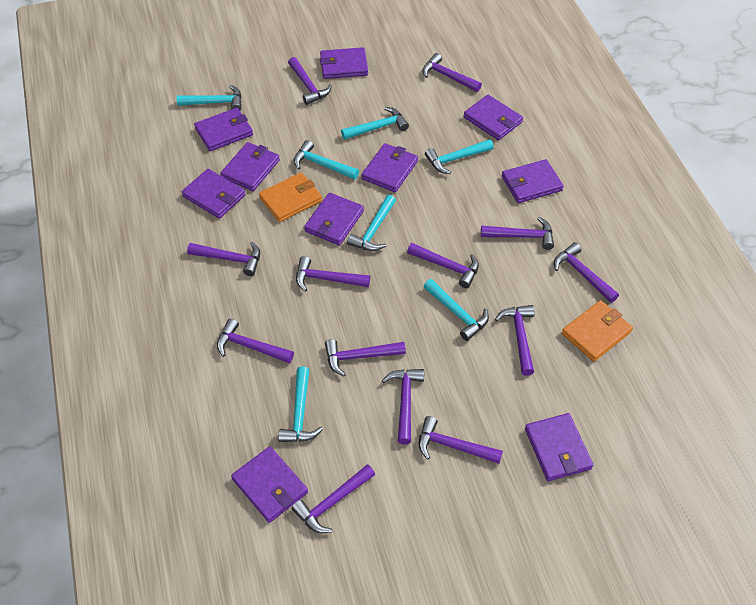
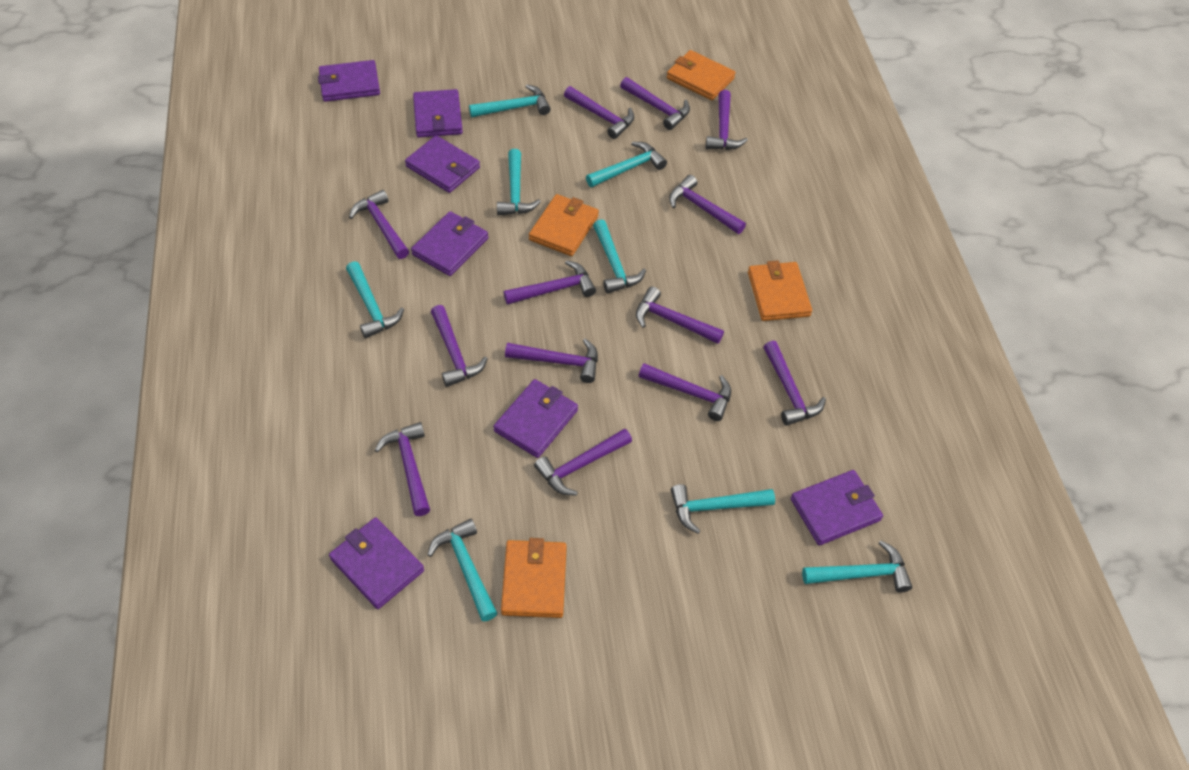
orange wallet: [259,173,322,222] [562,300,633,362] = 2 -> [501,538,567,618] [529,194,599,256] [667,50,736,100] [748,260,812,321] = 4
purple wallet: [182,169,246,219] [194,108,253,151] [220,142,280,191] [231,446,308,523] [304,193,364,245] [320,47,368,79] [362,143,418,192] [464,95,523,140] [502,159,564,203] [525,413,594,481] = 10 -> [318,60,380,102] [329,518,424,609] [405,135,480,193] [411,211,488,276] [413,89,463,138] [493,379,578,458] [791,470,883,546] = 7
turquoise hammer: [177,85,241,110] [278,367,323,442] [294,140,359,180] [341,107,409,140] [347,195,396,251] [423,279,489,341] [425,139,494,174] = 7 -> [346,261,404,339] [427,519,498,622] [469,85,550,117] [497,149,541,215] [586,142,667,187] [593,219,646,293] [671,484,775,534] [802,540,912,592] = 8

